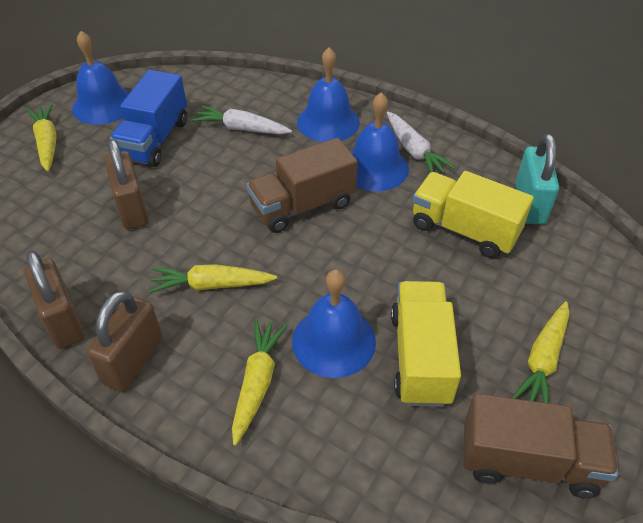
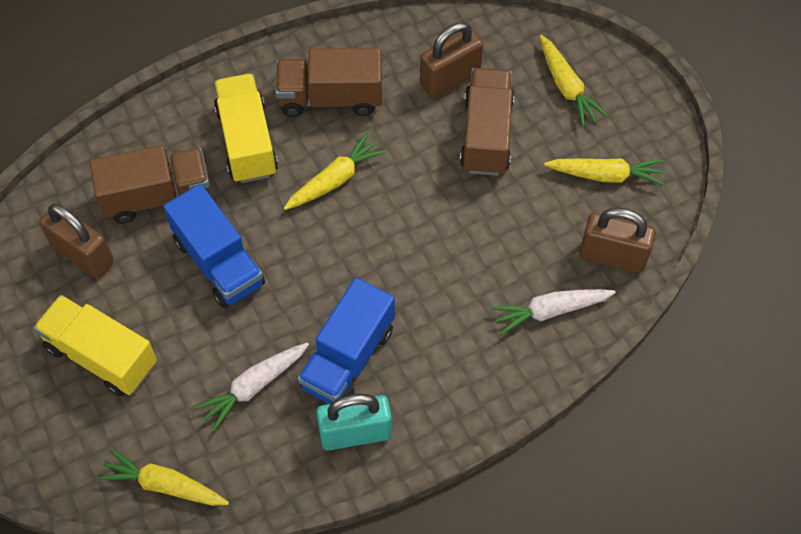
blue bell: [72,31,129,125] [292,270,376,378] [297,47,360,142] [351,92,409,191] = 4 -> none = 0
blue truck: [110,70,187,167] = 1 -> [164,184,265,308] [298,278,395,404] = 2
brown truck: [246,138,358,233] [463,393,618,498] = 2 -> [90,145,210,224] [275,48,382,117] [460,68,514,176] = 3

